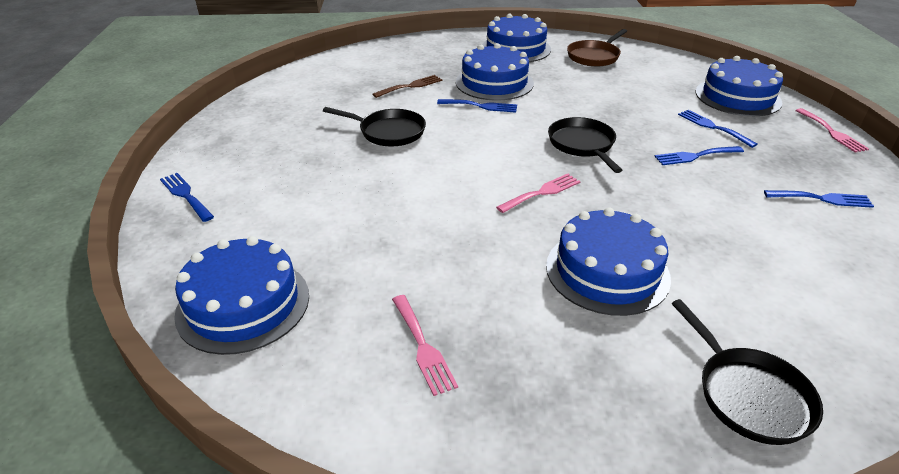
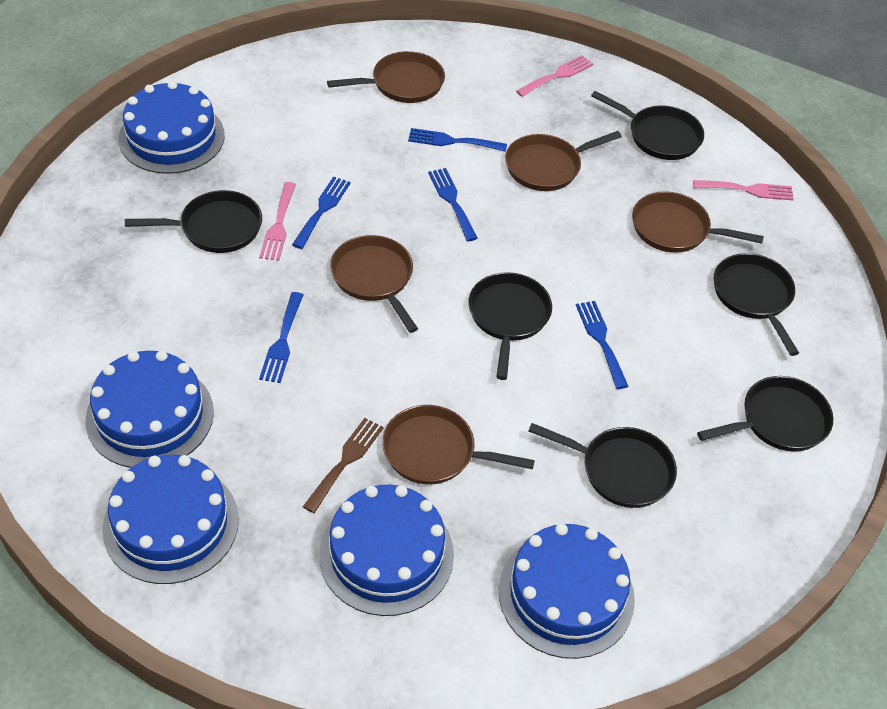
black pan: [323,107,426,146] [548,117,622,173] [672,299,823,445] = 3 -> [125,190,262,253] [468,272,552,380] [528,423,677,508] [591,91,704,160] [697,376,833,452] [714,253,799,356] = 6
brown pan: [567,29,627,67] = 1 -> [327,51,445,103] [330,235,418,333] [382,405,535,484] [505,131,622,191] [632,191,764,253] = 5

